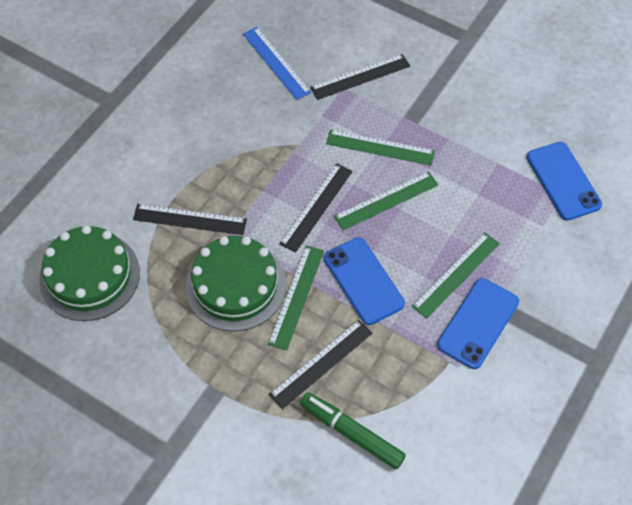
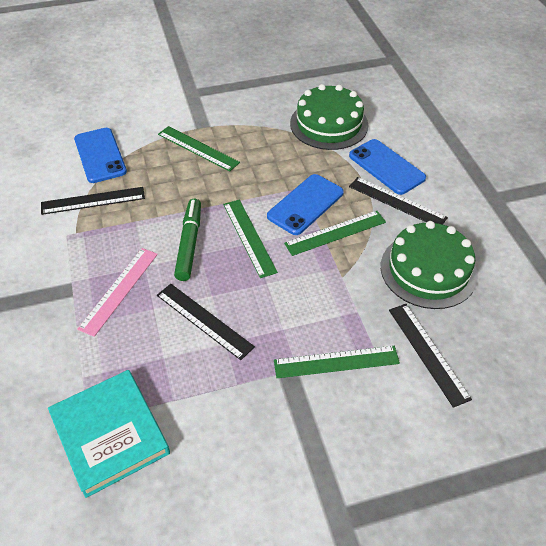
blue ruler: [243,27,312,100] = 1 -> none = 0
pink ruler: none = 0 -> [77,248,158,337] = 1
turquoise book: none = 0 -> [48,370,170,498] = 1

